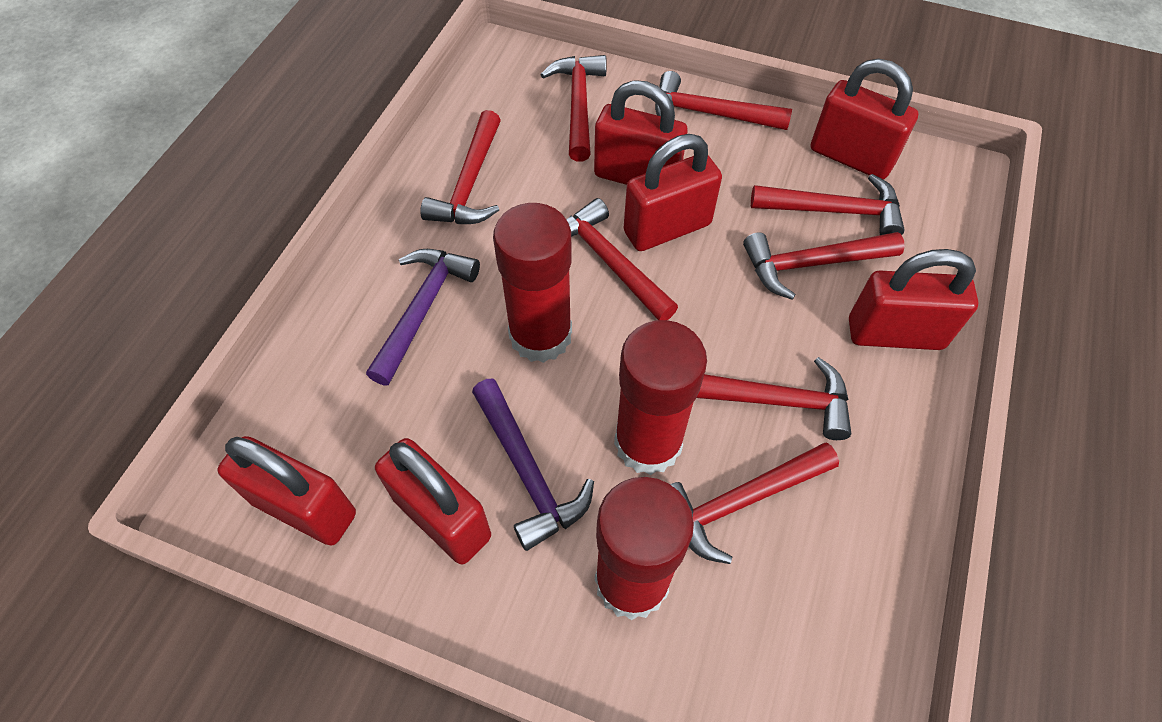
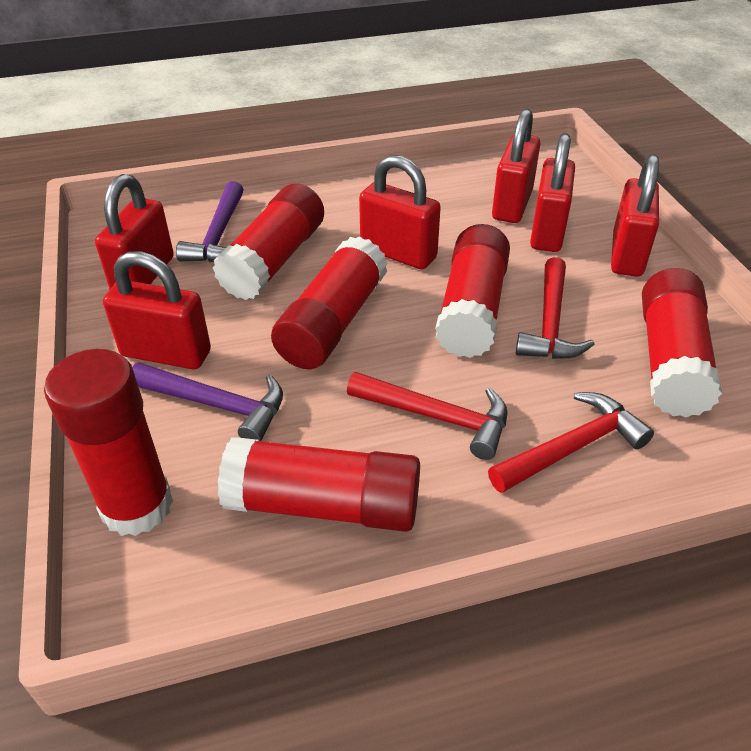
red glue stick: [493,203,572,363] [595,477,694,620] [614,320,707,475] = 3 -> [44,349,173,536] [213,184,324,300] [218,437,420,532] [271,236,388,369] [435,224,510,358] [642,268,722,417] = 6
red hammer: [420,110,501,224] [540,55,606,162] [566,198,678,320] [655,71,792,130] [670,442,839,564] [696,357,851,440] [743,232,905,300] [751,174,905,235] = 8 -> [347,372,507,460] [488,392,654,493] [516,257,595,359] = 3

